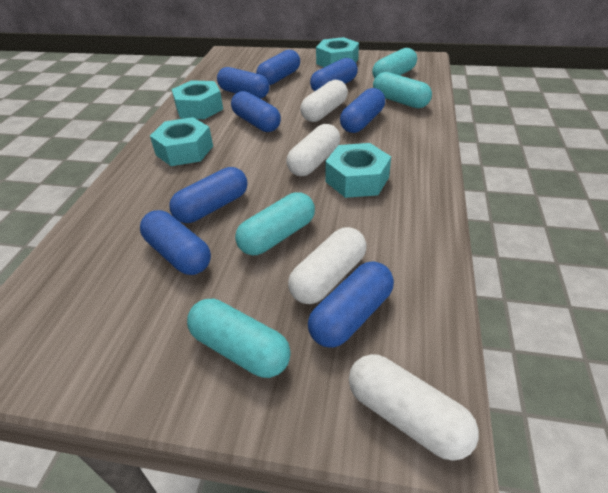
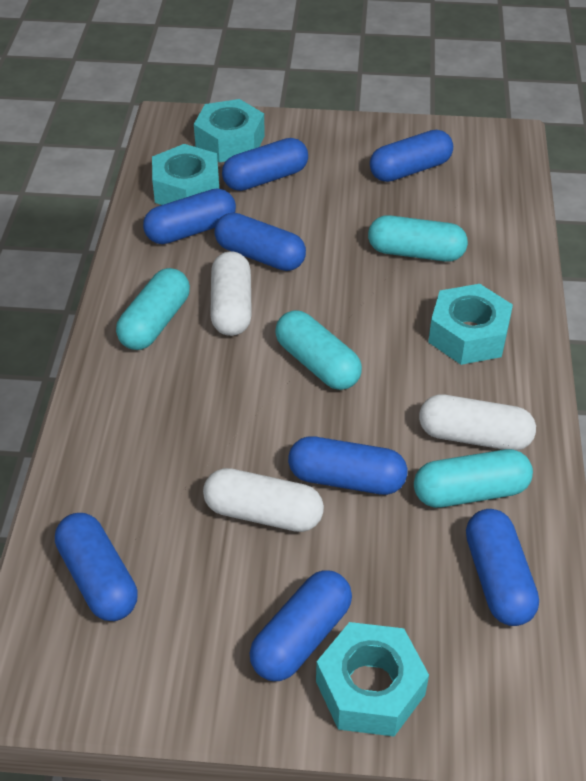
white capsule: [286,124,340,176] [288,227,367,304] [300,80,348,122] [349,354,479,461] = 4 -> [203,468,324,532] [210,251,252,336] [419,394,536,451] = 3

